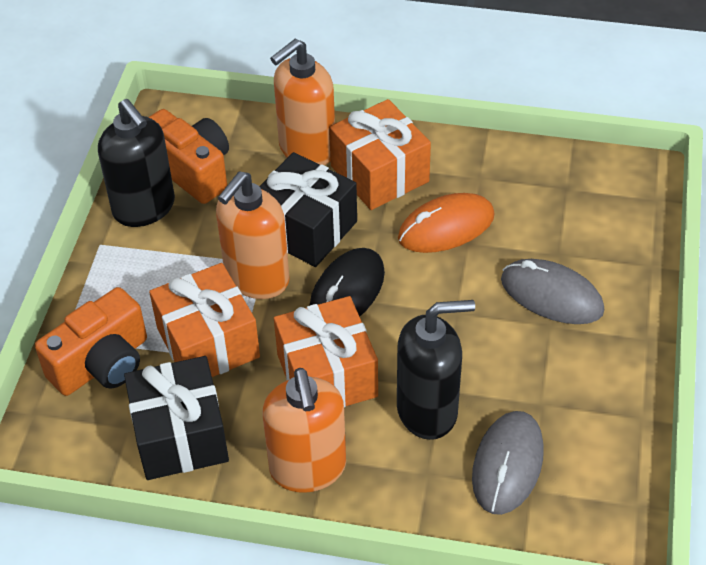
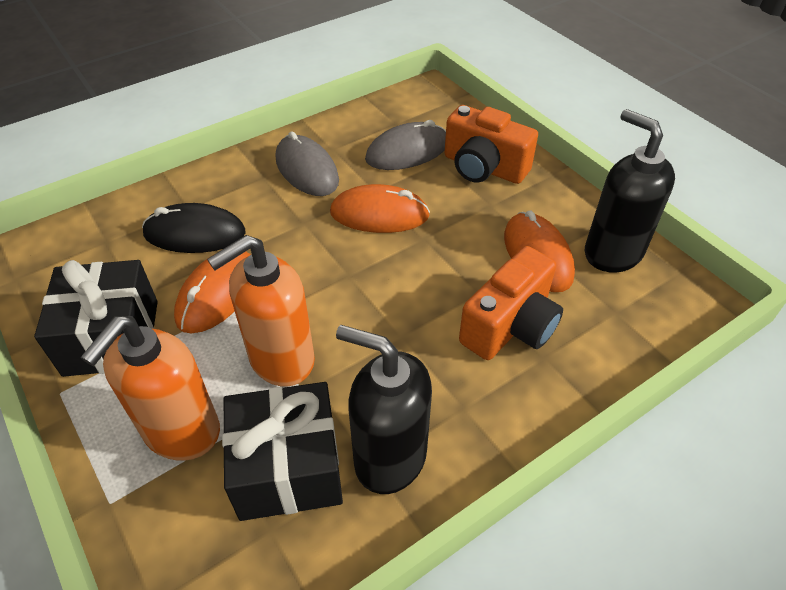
orange gift: [149,263,260,377] [274,296,378,407] [329,99,431,210] = 3 -> none = 0
orange mouse: [398,193,495,253] = 1 -> [174,251,251,333] [330,184,430,233] [504,211,575,292] = 3
orange soap dispenser: [216,171,290,299] [262,368,346,493] [270,39,335,165] = 3 -> [81,316,220,461] [207,235,315,387] = 2

